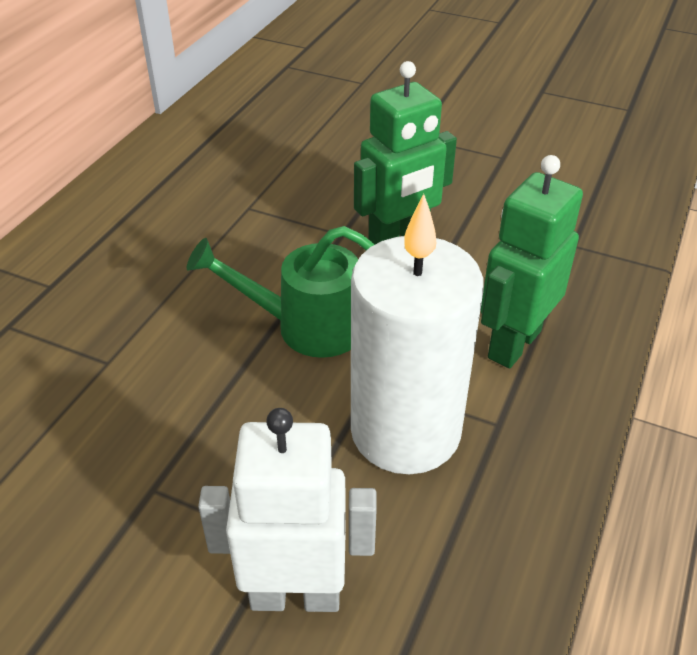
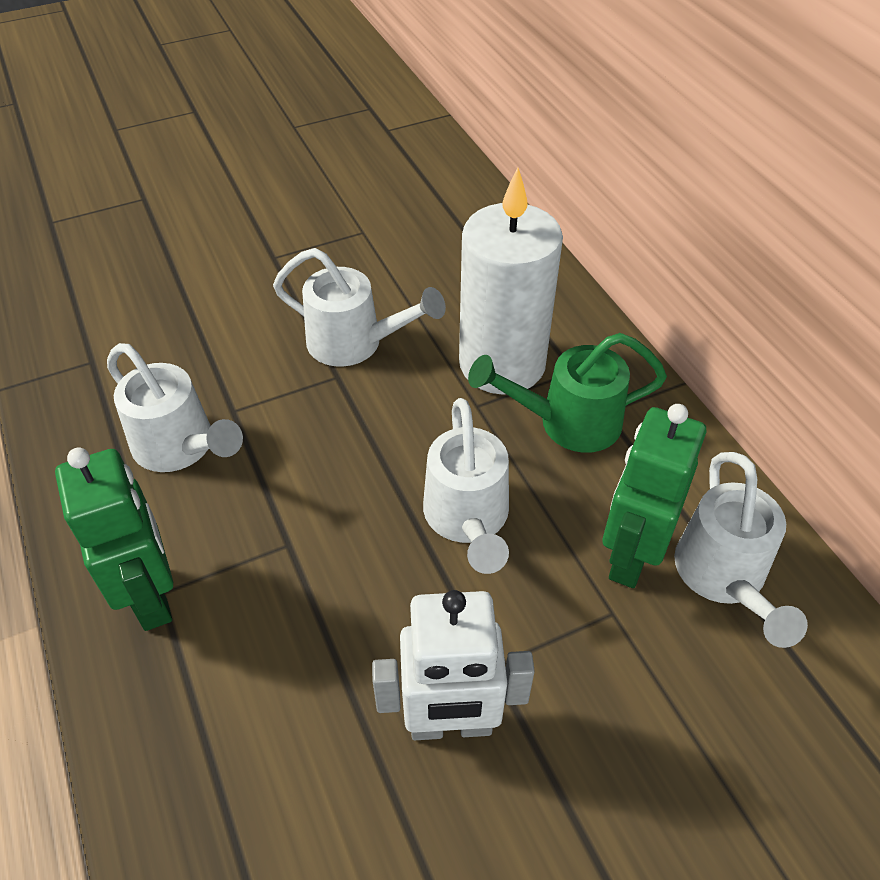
white watering can: none = 0 -> [107,343,243,472] [273,248,446,367] [423,398,509,574] [674,452,808,648] = 4

